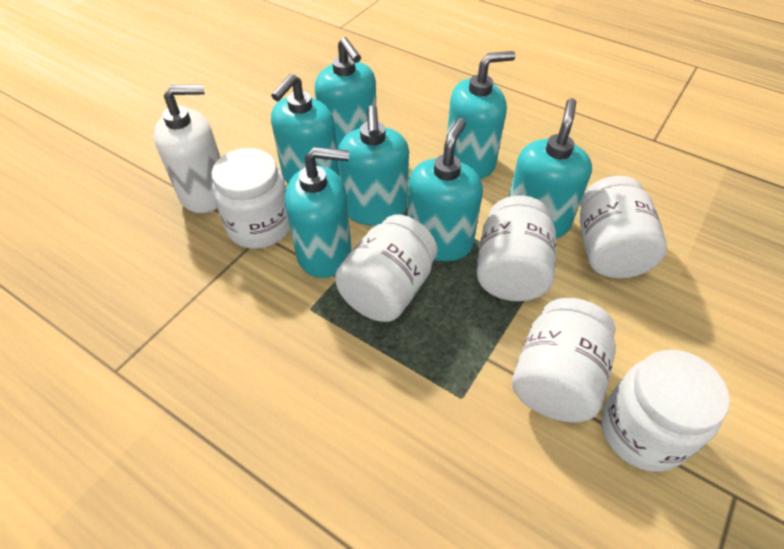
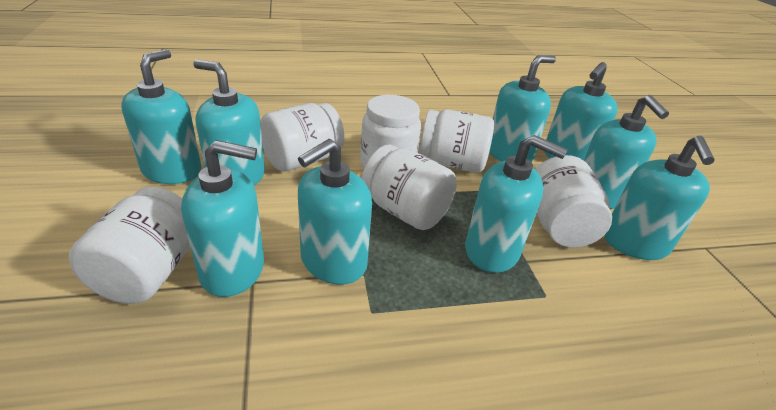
turquoise soap dispenser: [271,74,340,184] [285,147,351,278] [315,37,376,149] [338,105,409,225] [407,118,483,261] [447,51,515,179] [509,98,592,238] = 7 -> [121,49,202,184] [181,140,264,297] [193,60,265,185] [298,139,372,285] [465,135,568,273] [489,55,556,162] [544,62,618,160] [583,95,669,209] [604,136,715,260] = 9
white soap dispenser: [154,84,221,213] = 1 -> none = 0

